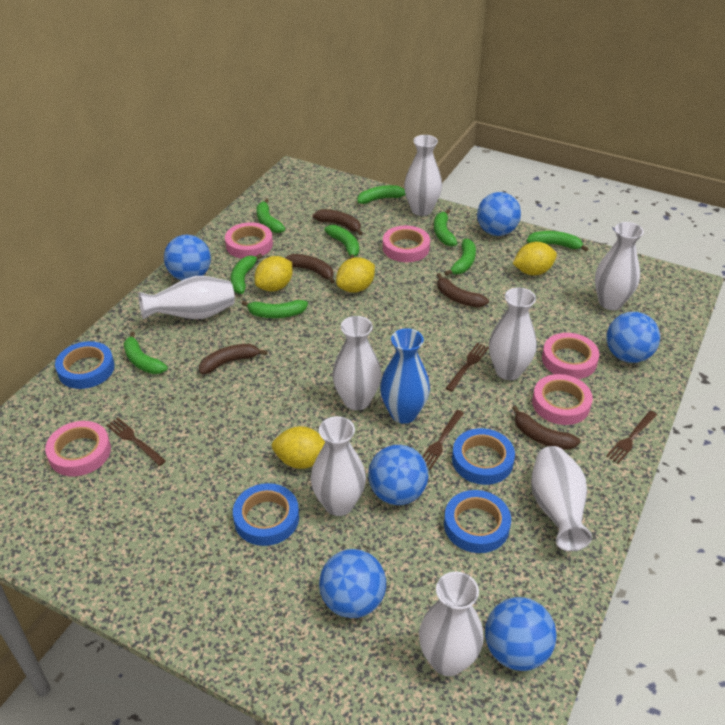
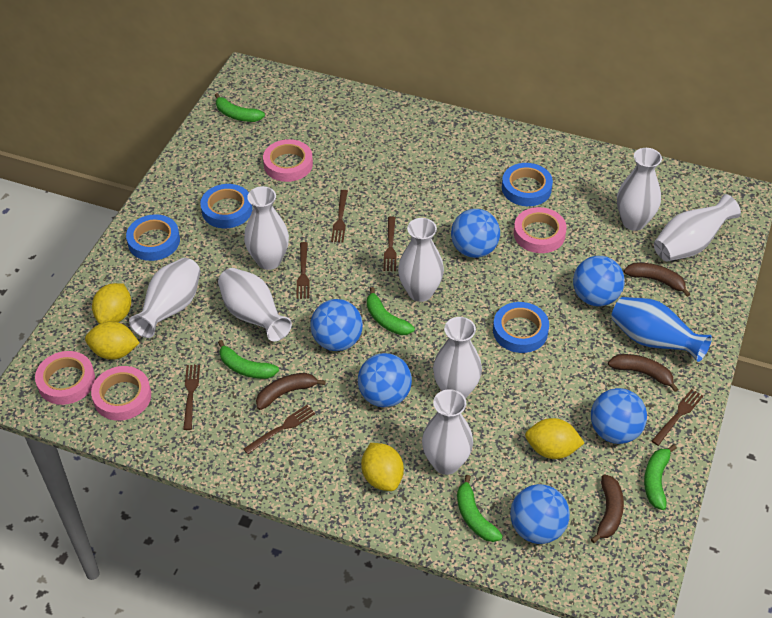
brown banana: [199,344,267,374] [285,254,335,283] [312,209,363,235] [437,273,489,307] [512,405,580,450] = 5 -> [256,373,326,410] [591,474,624,543] [608,354,678,392] [624,263,690,297] = 4
brown fork: [106,418,166,466] [422,410,464,469] [446,343,489,391] [606,411,657,464] = 4 -> [183,365,200,430] [243,405,315,454] [296,242,310,299] [331,190,348,242] [383,216,397,271] [652,389,703,446] = 6
green banana: [123,331,168,374] [231,253,263,294] [242,300,308,318] [256,198,286,233] [324,225,359,259] [357,185,406,204] [434,209,457,247] [444,239,476,276] [527,231,588,252] = 9 -> [215,93,265,122] [218,340,279,379] [367,287,415,335] [457,475,503,542] [644,444,677,510] = 5
pink tape: [45,421,111,476] [225,222,273,259] [383,226,430,262] [532,374,593,425] [542,333,599,379] = 5 -> [35,351,95,405] [91,366,151,421] [263,139,313,182] [514,207,567,253] = 4

